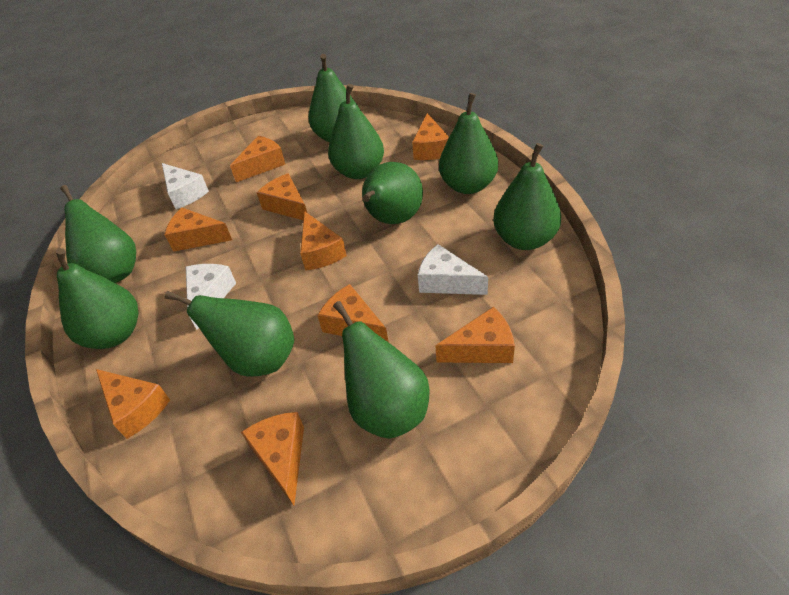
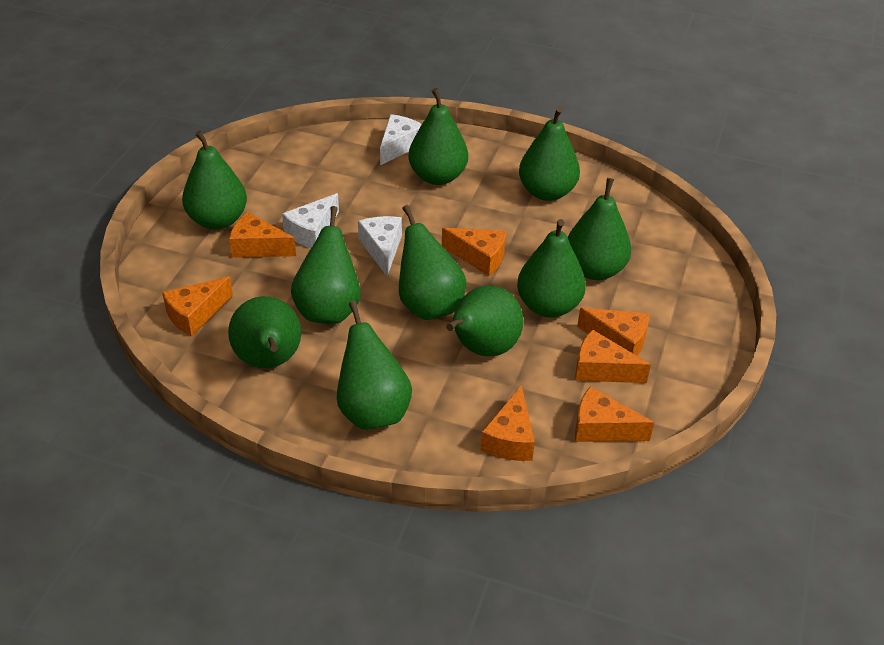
green pear: [56,248,139,349] [60,185,136,283] [165,291,294,377] [309,54,355,142] [328,84,384,179] [333,301,430,439] [362,162,423,224] [439,93,498,194] [493,143,561,250] = 9 -> [182,130,247,230] [228,296,301,368] [291,206,361,324] [337,301,412,430] [399,205,466,320] [408,88,468,185] [446,286,523,356] [517,219,586,318] [519,107,580,201] [568,178,631,280] = 10
orange cheese: [96,369,170,439] [165,208,232,252] [230,136,286,182] [241,412,304,506] [256,173,307,220] [300,211,347,271] [317,284,388,342] [412,113,449,160] [435,307,515,363] = 9 -> [162,277,233,336] [229,212,296,258] [442,228,506,276] [481,385,535,461] [575,330,651,383] [575,386,654,442] [577,308,649,356] = 7

